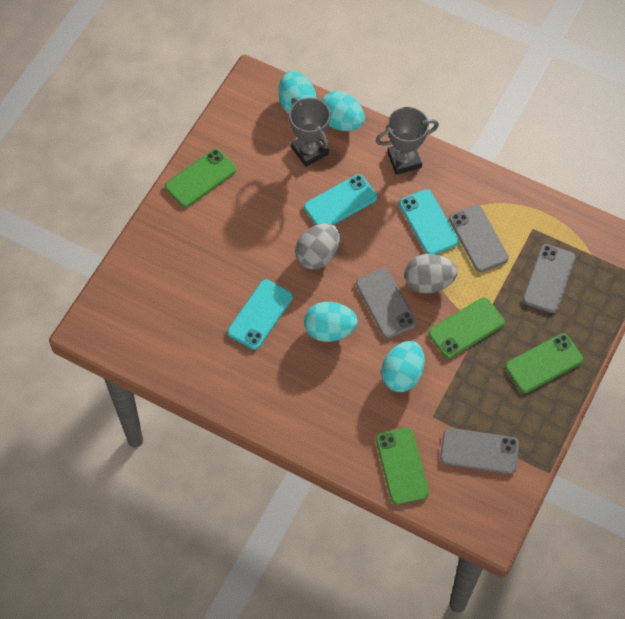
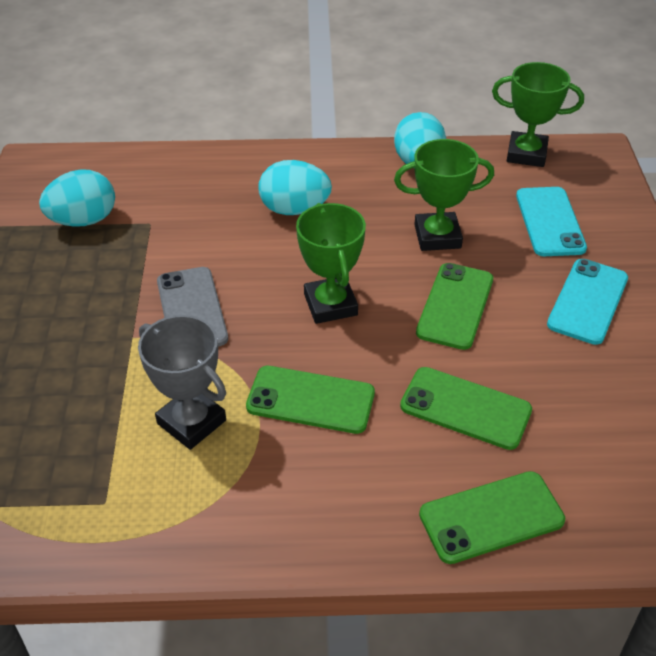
green trophy: none = 0 -> [296,203,366,324] [394,139,494,251] [492,62,584,167] = 3
grey egg: [295,223,340,269] [405,254,458,293] = 2 -> none = 0
grey phone: [356,268,416,339] [440,428,519,474] [449,205,509,272] [523,244,576,313] = 4 -> [157,267,228,347] = 1
grey trophy: [289,98,330,167] [376,107,439,175] = 2 -> [138,315,226,450] = 1
turquoise egg: [278,71,316,114] [304,302,358,342] [321,91,365,131] [381,341,425,392] = 4 -> [39,169,115,227] [258,160,332,215] [394,112,446,164] = 3
turquoise phone: [227,280,293,350] [304,174,377,225] [399,189,459,254] = 3 -> [516,187,587,256] [547,259,628,345] = 2

